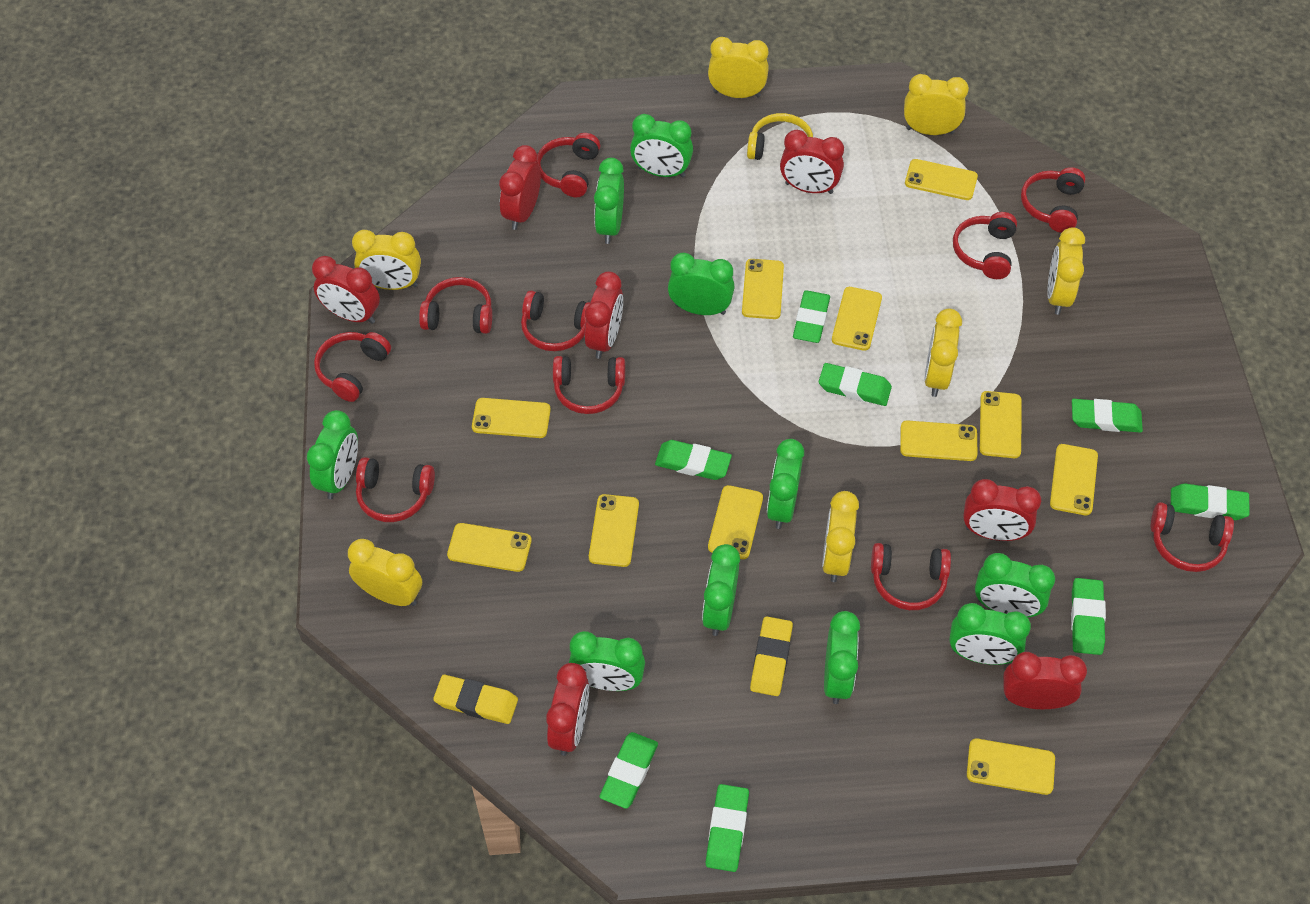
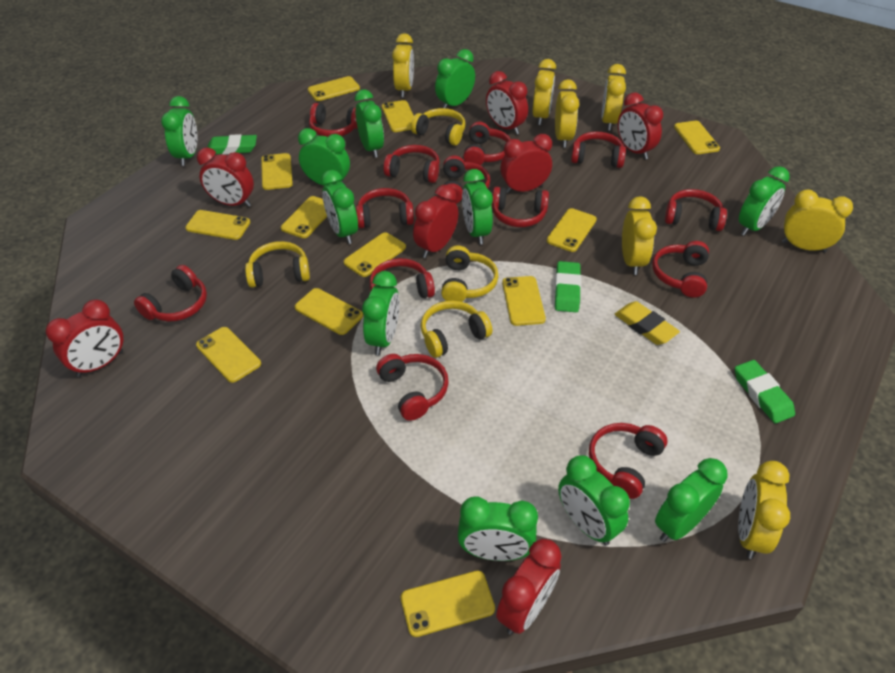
green clock: [307,410,358,499] [569,631,645,691] [594,158,624,244] [630,114,693,177] [668,253,735,315] [702,544,740,636] [767,439,804,529] [824,611,860,704] [949,603,1031,665] [975,553,1055,617] = 10 -> [161,96,197,166] [298,128,350,186] [321,170,358,244] [355,89,384,158] [362,271,399,355] [435,49,475,108] [458,497,538,561] [462,169,493,245] [558,455,630,545] [655,458,728,542] [739,166,790,236] = 11
green eraser: [599,732,658,809] [655,440,732,480] [706,784,749,872] [793,291,830,343] [819,363,892,406] [1071,578,1106,655] [1072,399,1143,433] [1171,484,1250,520] = 8 -> [207,134,257,155] [555,261,581,312] [735,360,795,423] = 3
red headphones: [314,332,391,402] [356,457,435,522] [419,277,492,334] [521,291,590,351] [536,133,600,198] [553,356,625,414] [871,543,951,610] [953,212,1017,279] [1021,167,1086,233] [1151,502,1234,572] = 10 -> [134,265,207,321] [309,103,358,137] [356,188,414,228] [370,258,435,298] [376,354,449,421] [384,145,440,183] [443,155,490,204] [463,122,510,165] [492,187,549,227] [571,132,626,168] [589,423,667,499] [652,241,709,298] [665,189,727,231] = 13
yellow eraser: [433,675,518,724] [750,616,793,696] = 2 -> [614,301,680,345] = 1
yellow headphones: [747,113,813,160] = 1 -> [245,241,310,287] [411,108,466,146] [421,301,492,358] [441,245,499,302] = 4
yellow phone: [447,523,532,572] [472,398,551,438] [589,494,639,567] [708,485,763,559] [742,259,784,319] [832,287,882,351] [900,421,978,461] [905,159,978,200] [967,738,1055,795] [980,391,1022,458] [1050,444,1098,515] = 11 -> [186,210,250,240] [196,327,261,383] [261,153,293,190] [281,196,327,238] [295,288,363,335] [308,76,360,101] [344,232,406,277] [382,100,414,132] [401,571,495,637] [502,276,546,326] [547,208,597,252] [674,121,720,154] = 12

